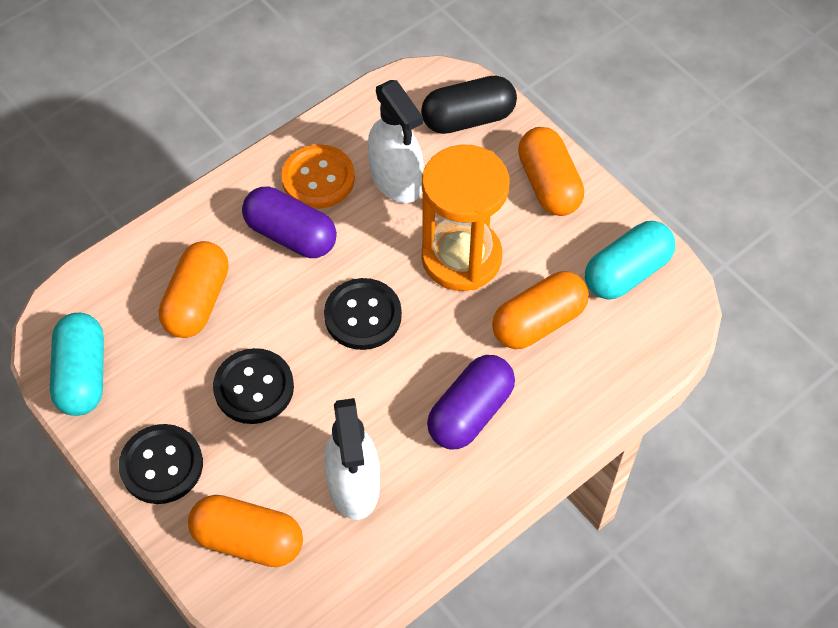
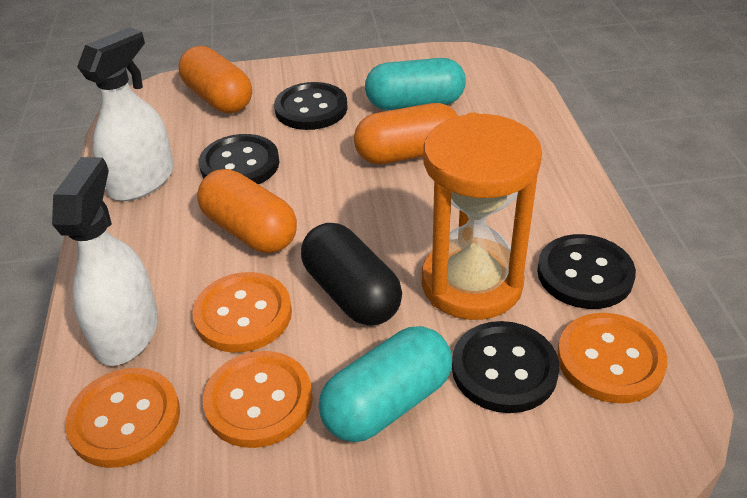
black button: [119,424,203,504] [213,348,294,424] [324,278,402,350] = 3 -> [199,134,279,185] [274,82,347,130] [452,321,559,413] [537,234,636,309] = 4
orange button: [281,144,355,209] = 1 -> [65,368,180,468] [192,272,292,352] [203,351,313,448] [557,313,668,403] = 4
orange capsule: [159,241,229,338] [188,495,303,567] [492,271,589,349] [518,127,584,216] = 4 -> [179,46,252,113] [197,169,297,253] [354,103,458,164] = 3
purple capsule: [242,187,337,258] [427,355,515,449] = 2 -> none = 0

